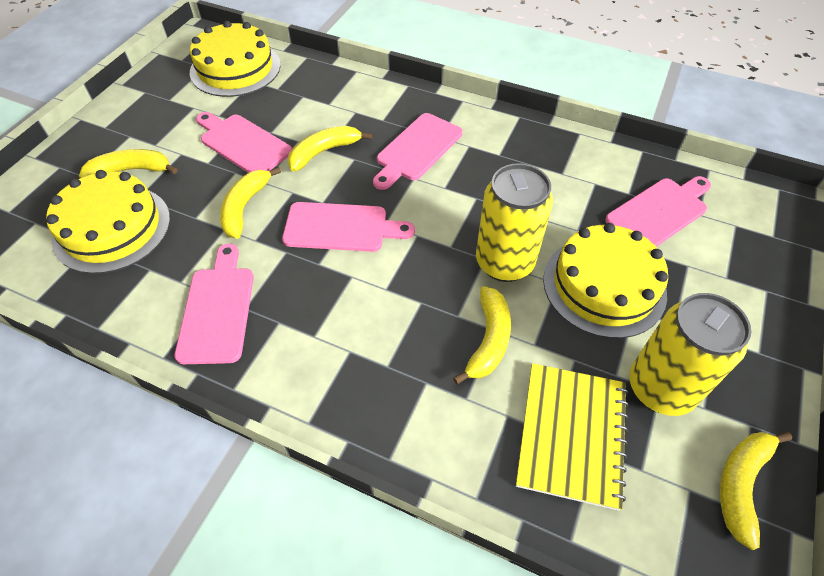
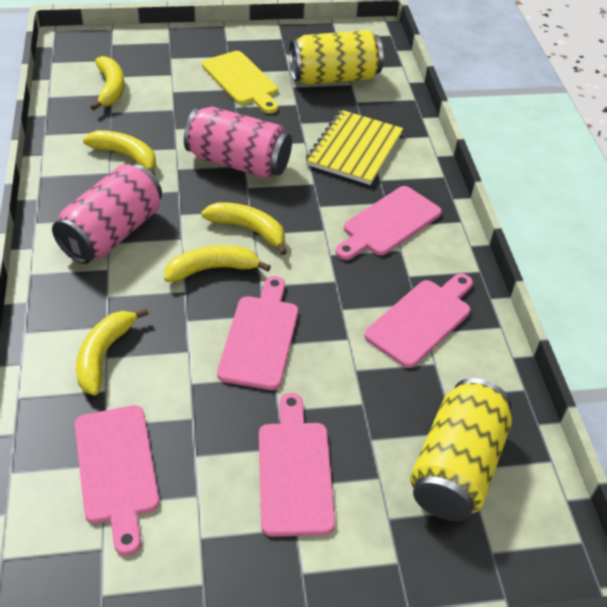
pink can: none = 0 -> [52,164,162,264] [184,106,292,178] = 2
yellow cake: [46,170,170,274] [190,21,281,97] [543,223,668,338] = 3 -> none = 0
yellow cutting board: none = 0 -> [202,51,278,114] = 1

